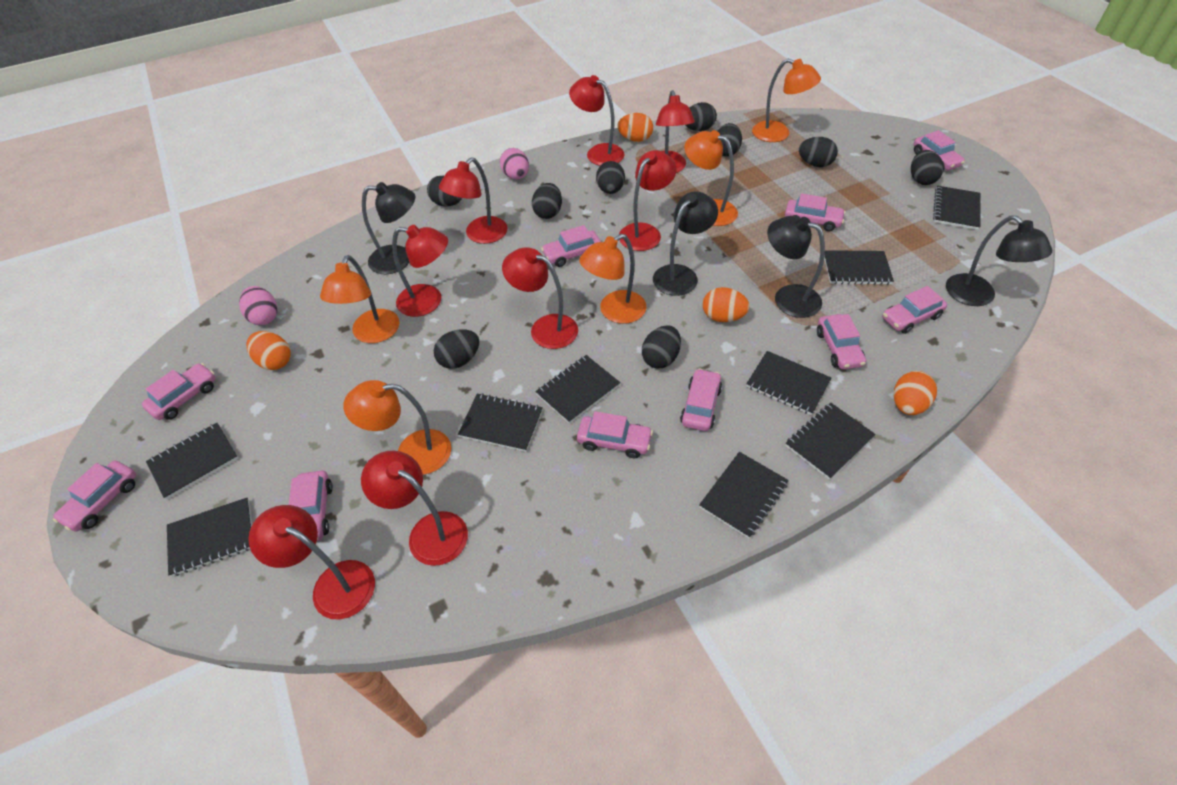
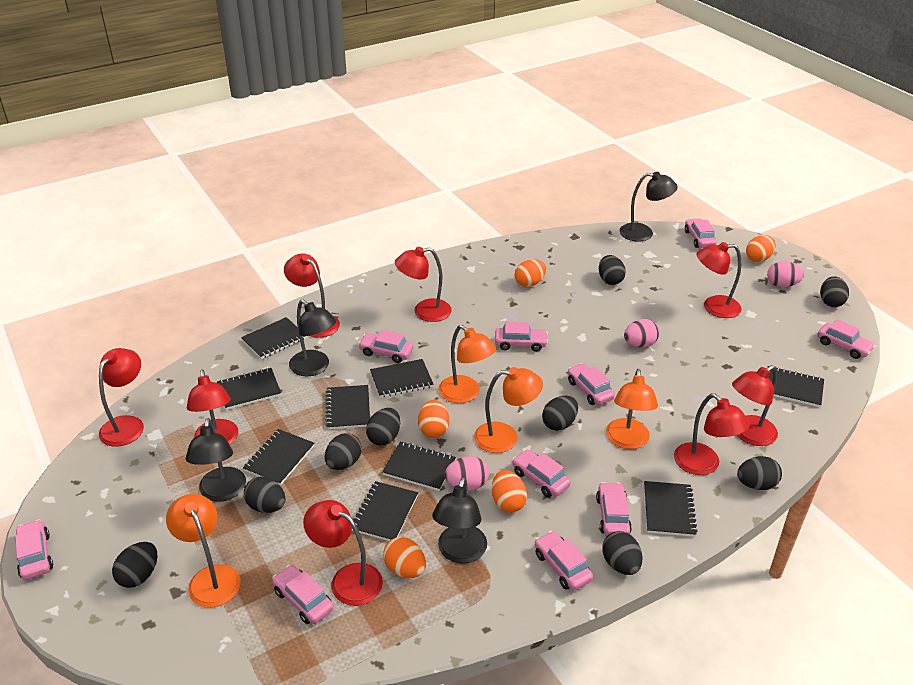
orange egg: [246,331,291,370] [617,113,653,142] [703,287,750,322] [893,371,937,415] = 4 -> [383,537,426,578] [418,400,449,438] [492,470,527,512] [515,259,546,287] [746,235,776,262] = 5
orange lamp: [320,255,399,343] [343,380,451,475] [579,234,646,324] [684,130,738,226] [752,59,821,142] = 5 -> [166,494,240,608] [439,325,496,403] [474,367,543,453] [606,369,658,449] = 4
pink egg: [239,286,278,325] [500,148,529,180] = 2 -> [444,456,489,490] [624,319,660,347] [767,261,804,287] = 3

